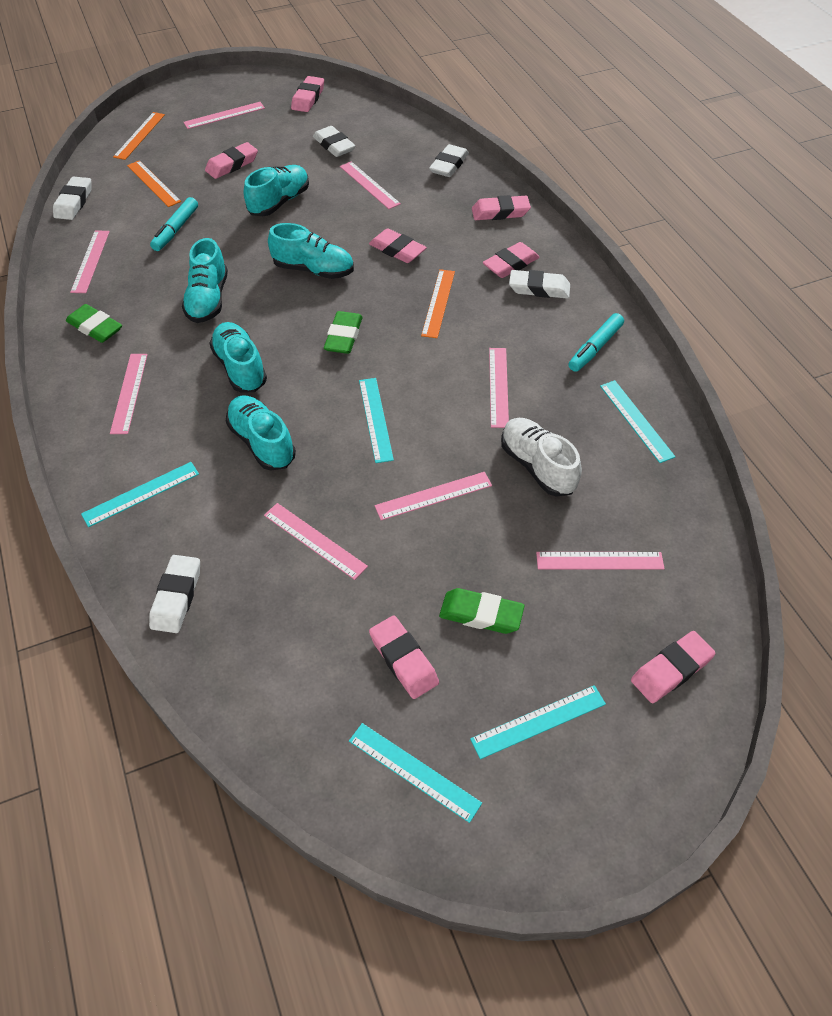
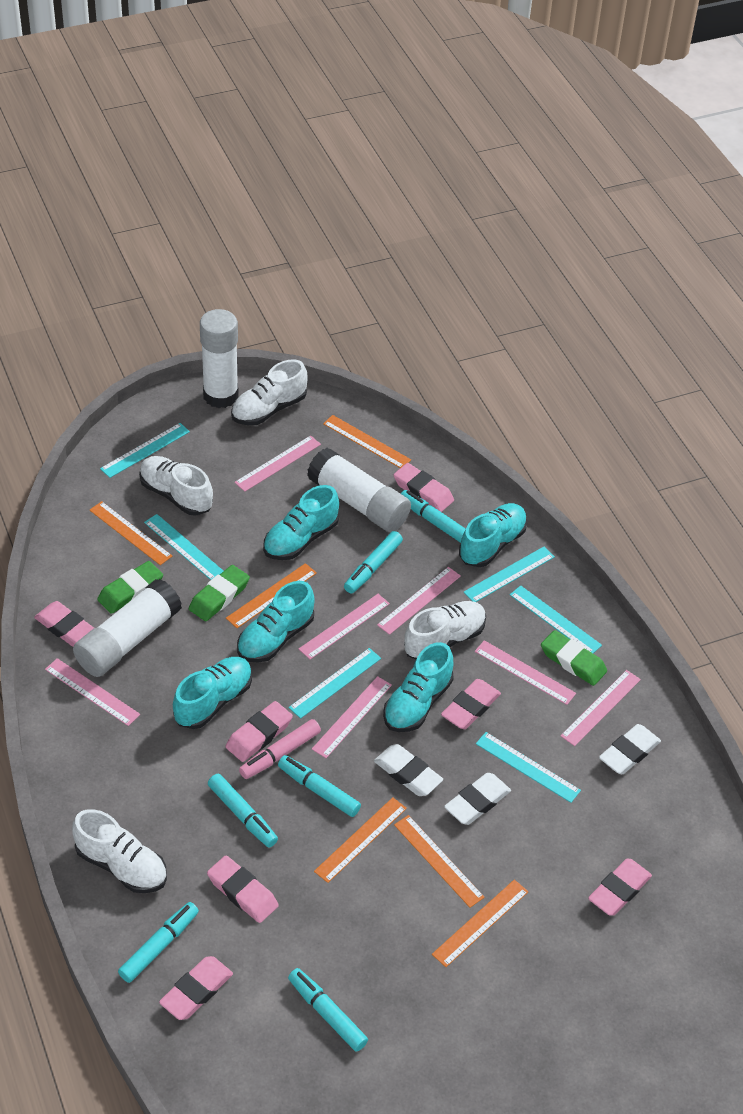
orange ruler: [113,112,165,160] [127,160,181,207] [421,269,455,338] = 3 -> [90,501,172,565] [226,563,317,628] [314,797,407,883] [323,415,411,468] [394,815,485,908] [432,879,529,967] = 6
pink marker: none = 0 -> [239,719,321,779] = 1
pink ruler: [70,231,110,293] [110,354,148,434] [183,102,265,129] [264,503,368,580] [340,161,401,209] [375,472,492,520] [489,348,509,428] [536,552,664,570] = 8 -> [45,658,140,726] [234,435,321,492] [299,594,390,660] [312,676,392,758] [377,567,461,635] [475,640,576,705] [561,670,641,746] = 7
turquoise marker: [150,197,198,251] [569,313,624,372] = 2 -> [118,902,199,983] [208,774,278,847] [278,755,361,817] [288,968,368,1051] [344,531,403,593] [401,490,465,543] = 6
turquoise ruler: [81,462,199,527] [349,723,482,823] [359,378,394,463] [470,685,606,759] [600,380,676,463] = 5 -> [100,423,190,478] [144,514,223,580] [288,648,381,719] [463,547,555,602] [476,732,581,803] [510,585,602,653] = 6
white eraser: [53,176,91,220] [149,555,200,633] [313,126,356,157] [429,144,469,177] [509,270,570,299] = 5 -> [374,744,443,796] [444,773,511,825] [599,724,661,774] = 3
white glue stick: none = 0 -> [73,579,182,677] [200,309,239,408] [307,448,411,532] = 3
white shoe: [501,418,582,496] = 1 -> [72,809,167,893] [139,456,213,516] [231,359,307,425] [404,601,486,660] = 4

